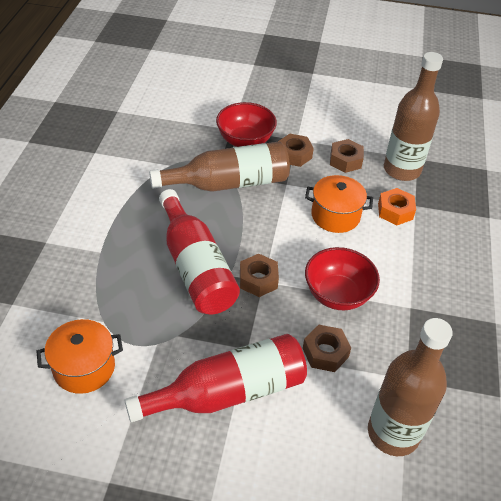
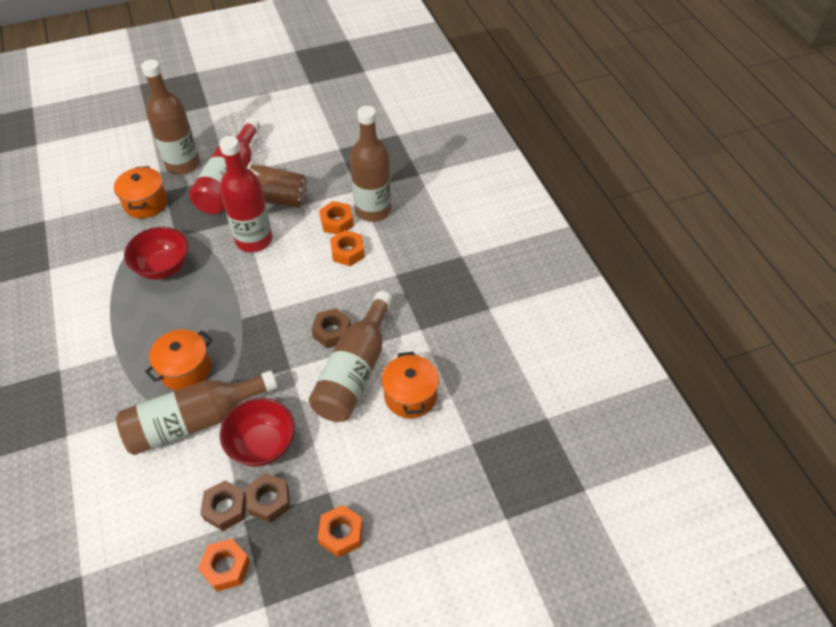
brown bottle: [149,142,290,192] [368,318,453,456] [384,52,443,181] = 3 -> [116,370,277,455] [141,59,200,175] [309,291,393,422] [350,106,391,222] = 4
brown cup: none = 0 -> [247,161,307,208] = 1
brown nut: [240,254,279,297] [278,134,314,167] [303,325,351,372] [330,139,364,173] = 4 -> [200,480,246,531] [246,473,290,523] [312,308,351,348] = 3
orange nut: [378,188,416,225] = 1 -> [198,539,250,591] [318,505,363,557] [319,201,354,234] [330,230,365,266] = 4
orange pot: [37,319,123,394] [305,175,373,233] = 2 -> [114,166,168,218] [145,329,212,391] [382,352,439,418] = 3

